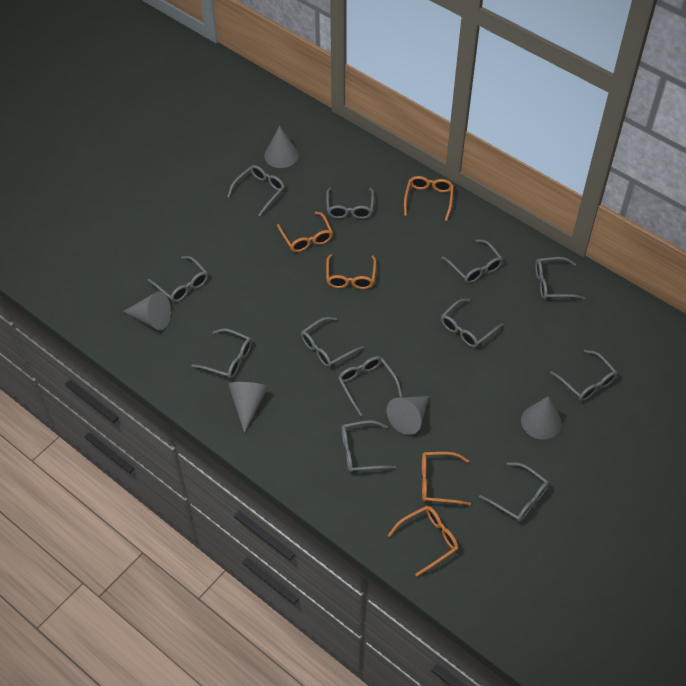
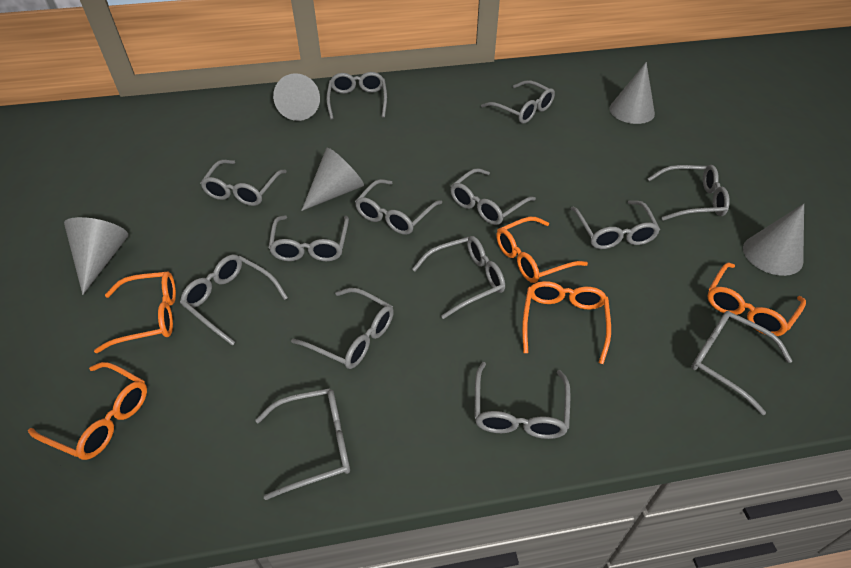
grey glasses: [148,256,208,302] [191,329,252,379] [227,165,285,216] [301,317,364,367] [326,187,374,219] [338,356,402,416] [341,420,396,472] [441,299,503,348] [442,239,503,283] [479,462,549,522] [535,257,585,300] [550,350,618,401] = 12 -> [180,255,288,345] [200,160,287,206] [255,388,350,500] [268,215,349,261] [291,288,394,369] [326,72,387,120] [355,179,442,235] [412,236,505,319] [450,168,536,225] [474,362,571,439] [481,80,555,124] [570,200,660,249] [647,165,730,221] [691,311,792,415] = 14

